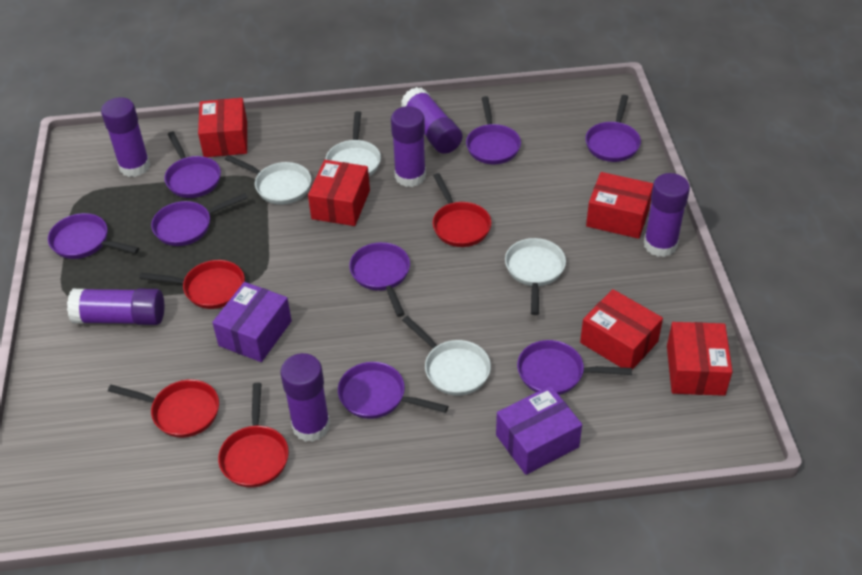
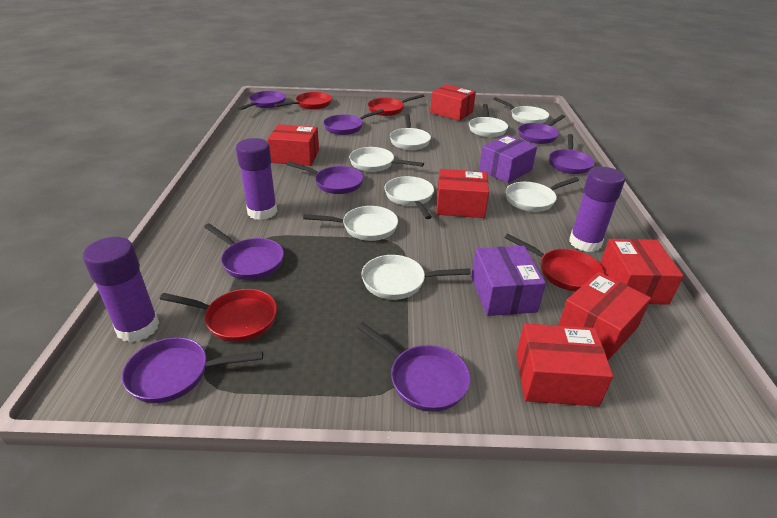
purple glue stick: [67,289,164,325] [101,97,150,177] [280,353,330,442] [391,106,426,187] [401,87,462,154] [644,173,690,257] = 6 -> [83,237,159,343] [236,138,277,220] [569,167,625,252] = 3
red box: [198,98,247,157] [308,160,370,226] [580,289,663,370] [586,172,653,239] [667,322,732,396] = 5 -> [268,124,319,166] [430,84,476,121] [436,169,489,218] [516,323,613,407] [558,272,651,360] [600,239,683,305] = 6
white pan: [225,155,311,205] [326,111,381,177] [402,316,491,396] [505,238,566,315] = 4 -> [303,206,398,241] [349,147,424,172] [361,255,471,300] [385,176,434,219] [390,114,431,150] [469,104,508,137] [493,97,549,124] [506,177,579,212] = 8

